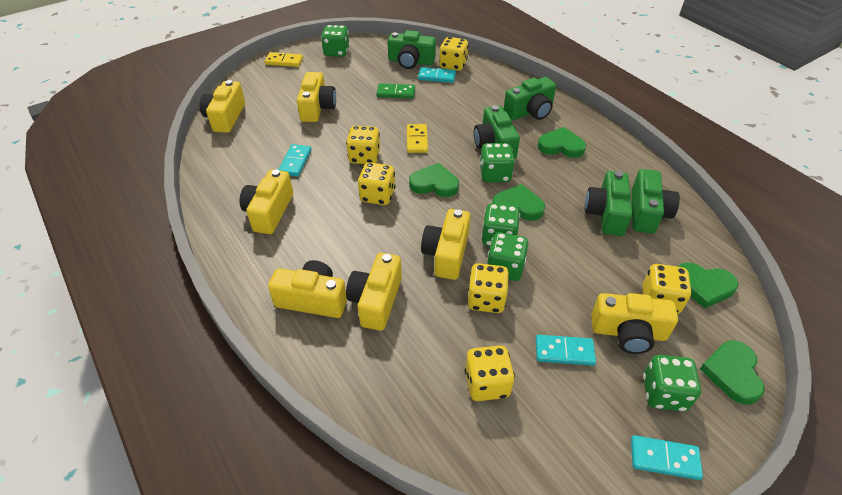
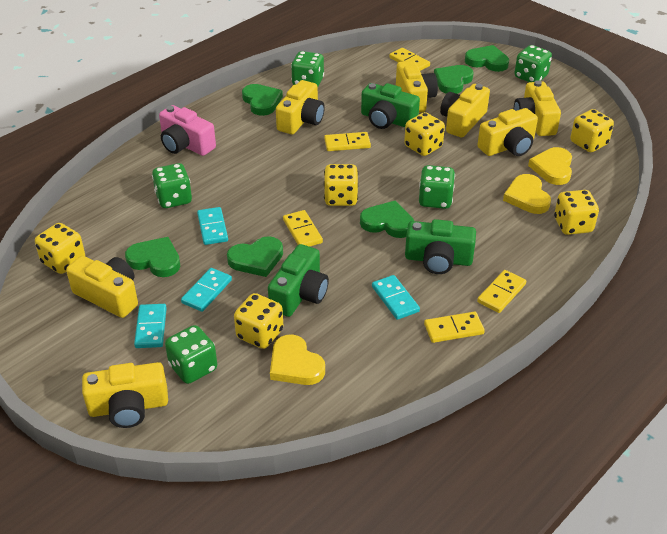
green camera: [387,30,436,69] [474,105,520,159] [504,77,556,120] [585,171,632,236] [632,169,680,234] = 5 -> [268,244,329,317] [361,83,420,129] [405,219,476,274] = 3
green domino: [376,83,415,99] = 1 -> none = 0
green heart: [409,163,459,197] [492,184,545,221] [537,127,586,158] [678,263,738,308] [700,340,764,405] = 5 -> [125,237,180,277] [227,236,283,277] [242,84,283,116] [360,201,414,238] [434,65,474,94] [465,45,509,72] = 6
pink camera: none = 0 -> [159,105,216,156] = 1
yellow domino: [265,52,303,67] [407,124,428,153] = 2 -> [283,210,323,247] [324,132,371,151] [389,48,430,71] [424,312,485,343] [477,270,526,313] = 5
yellow heart: none = 0 -> [270,334,325,385] [503,174,551,214] [528,147,572,185] = 3

